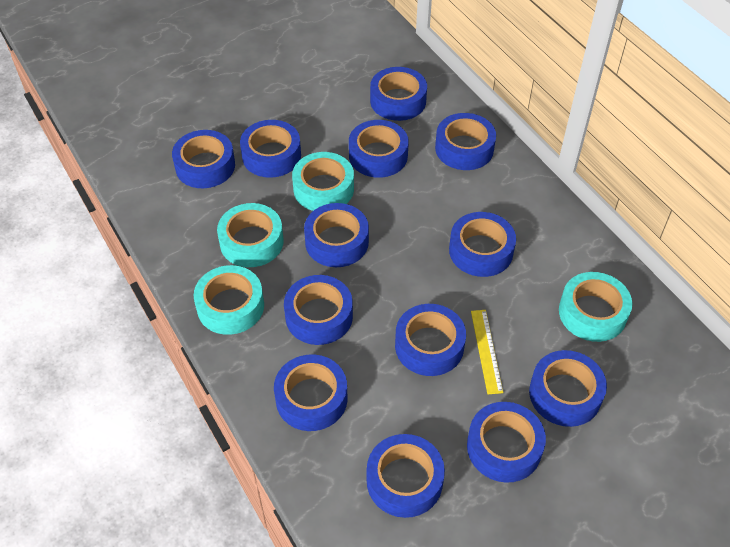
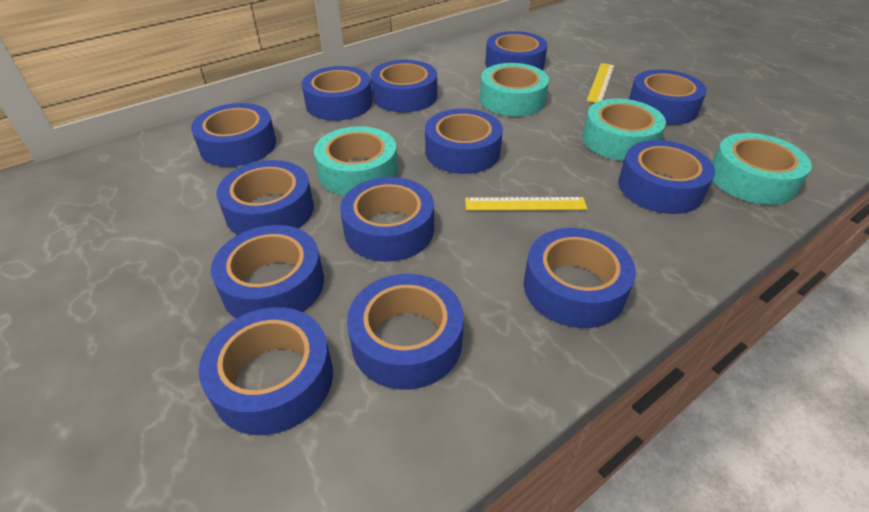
yellow ruler: [471,310,503,394] = 1 -> [465,197,587,211] [587,63,615,103] = 2

